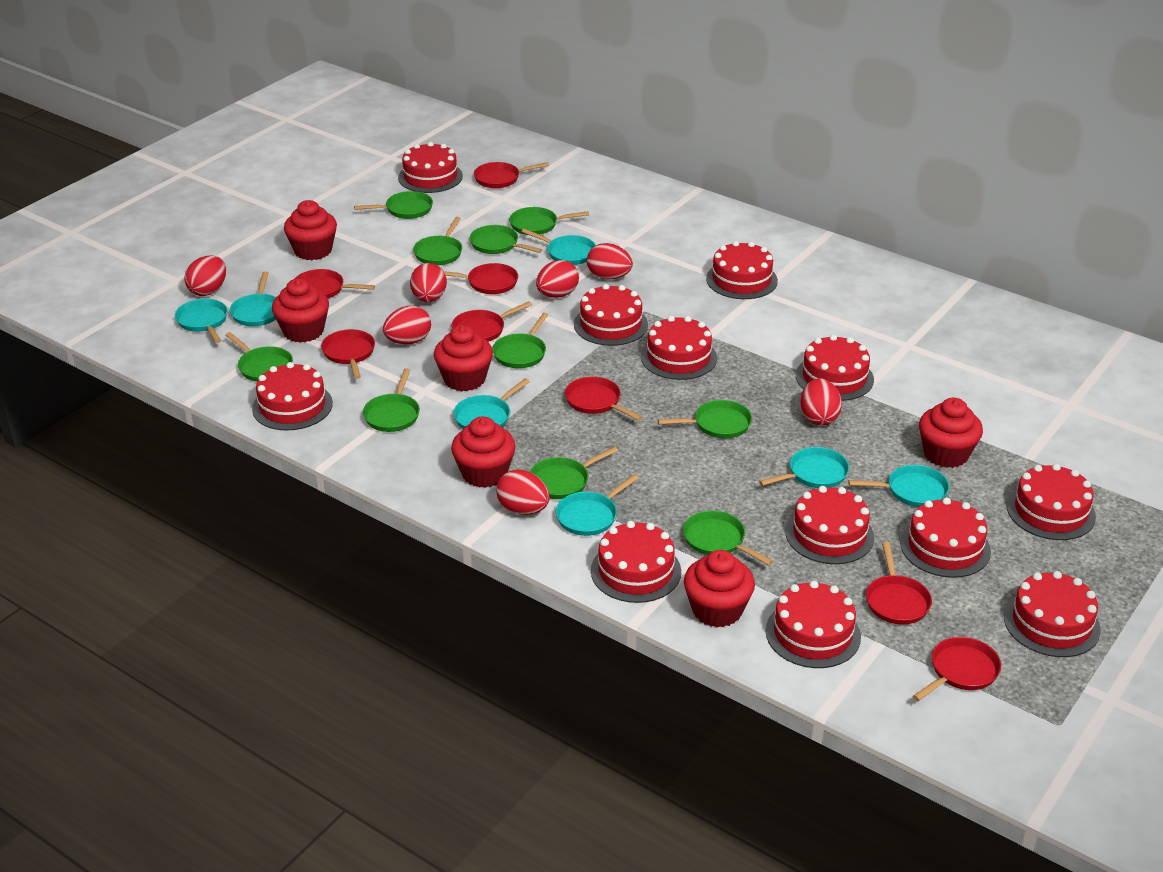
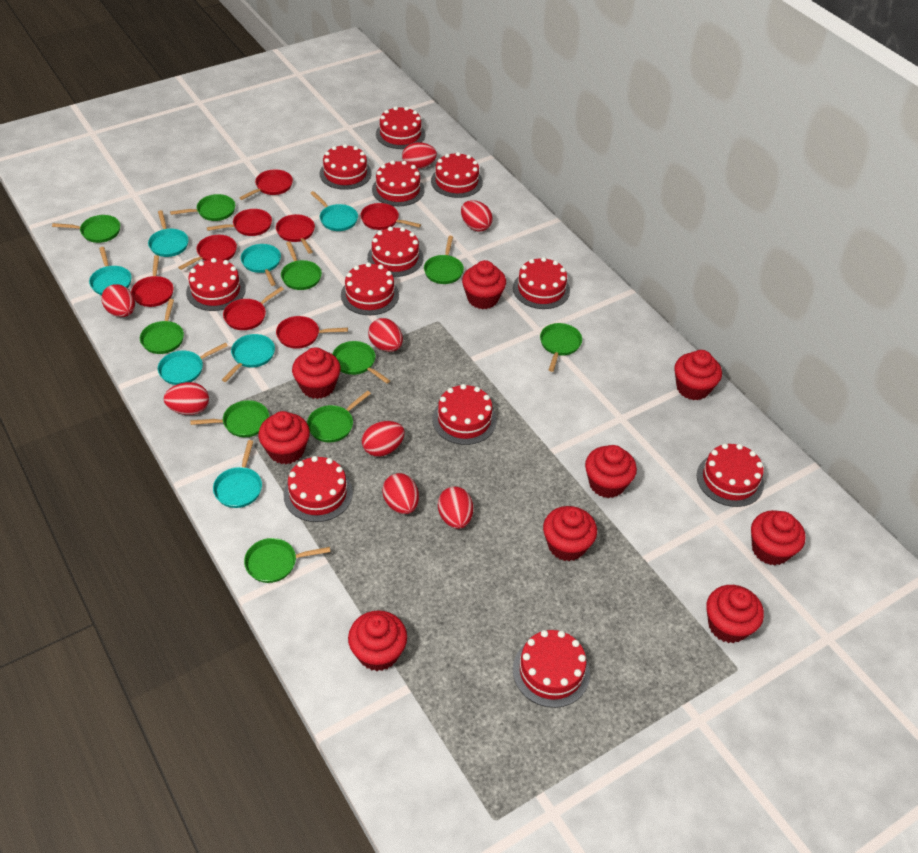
red cupcake: [272,278,329,343] [284,200,337,260] [434,325,493,391] [451,416,516,488] [684,550,755,627] [919,398,983,468] = 6 -> [258,411,310,464] [292,347,341,399] [348,610,407,671] [462,260,506,309] [543,506,597,561] [585,445,637,498] [674,350,722,400] [706,585,764,643] [751,510,806,565] = 9
red egg: [184,255,226,296] [383,306,431,345] [410,263,447,302] [496,469,550,515] [536,260,579,298] [587,243,633,279] [800,378,842,426] = 7 -> [101,284,135,317] [164,382,209,415] [362,421,405,457] [368,318,403,352] [382,473,419,514] [402,142,437,169] [438,487,473,529] [461,200,493,232] = 8

